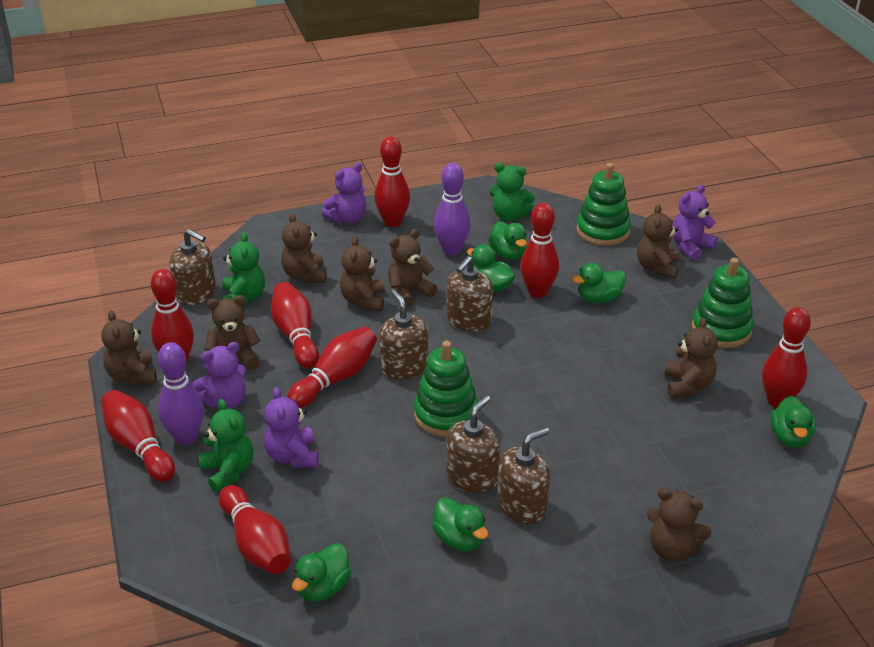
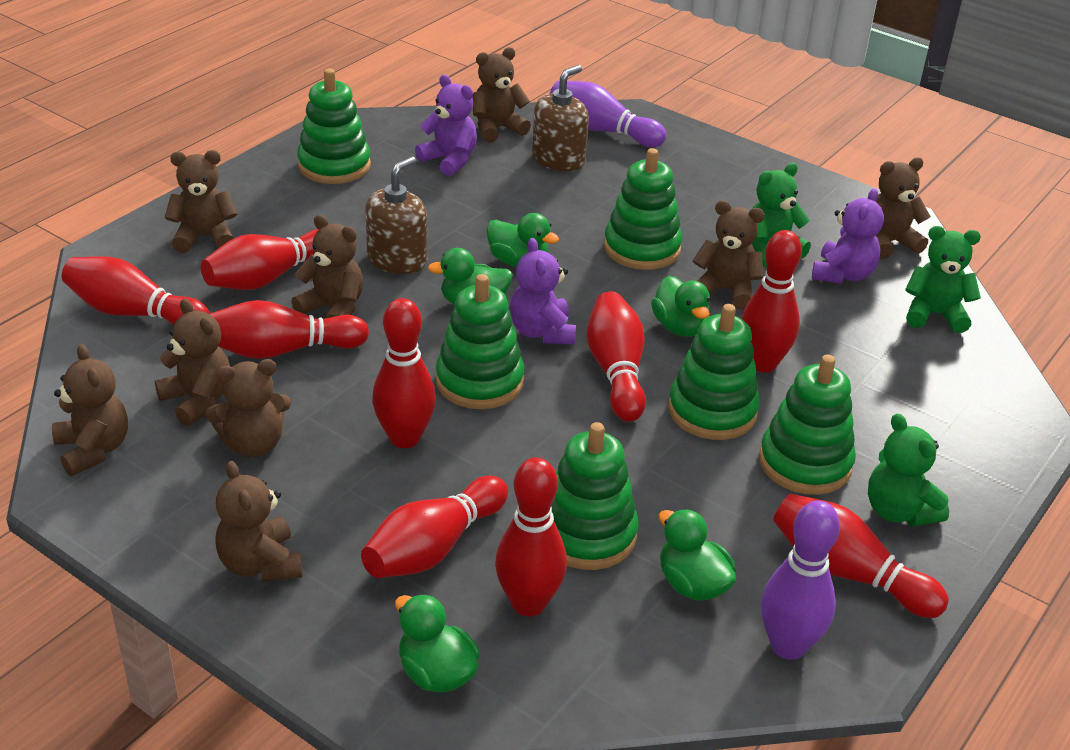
brown soap dispenser: [169,229,216,305] [379,290,428,380] [446,395,500,493] [447,256,493,332] [497,427,550,524] = 5 -> [365,156,427,274] [532,65,589,171] = 2
brown teddy bear: [101,311,157,385] [205,295,260,370] [281,213,327,283] [340,236,385,312] [388,229,437,308] [637,204,679,279] [647,488,712,561] [664,317,718,398] = 8 -> [52,344,128,476] [155,299,230,426] [165,150,237,253] [205,359,291,457] [215,461,302,582] [291,215,363,319] [473,47,531,143] [693,200,765,310] [875,157,931,259] = 9
green duck: [292,543,351,602] [432,497,488,551] [467,244,515,292] [489,221,527,260] [572,263,626,303] [770,396,816,448] = 6 -> [395,594,480,693] [428,248,513,305] [487,213,559,267] [651,276,710,337] [658,509,736,601] = 5
green stacking toy: [414,341,479,437] [576,163,631,246] [692,258,754,348] = 3 -> [297,69,371,184] [436,274,524,409] [551,422,638,570] [604,148,682,270] [668,304,760,440] [759,354,856,495] = 6
purple teddy bear: [192,342,246,409] [264,387,319,468] [322,163,367,223] [673,185,718,261] = 4 -> [415,75,477,176] [510,238,576,345] [812,188,884,284] = 3
red bowling pin: [101,390,175,482] [151,269,194,363] [219,485,291,574] [271,282,319,368] [287,327,377,408] [374,136,410,227] [520,203,559,298] [762,307,811,408] = 8 -> [62,256,210,325] [201,229,319,290] [210,300,369,359] [361,476,508,578] [372,298,436,448] [495,458,567,616] [586,291,646,422] [742,230,802,372] [773,494,949,618] = 9

